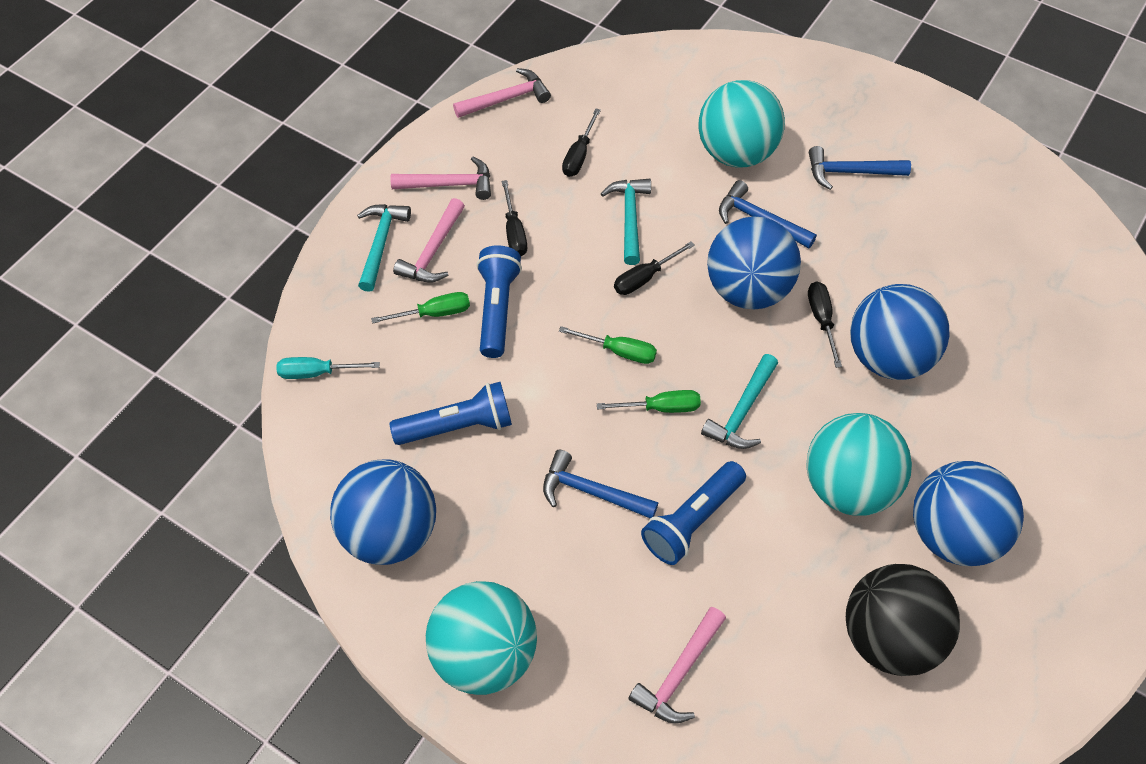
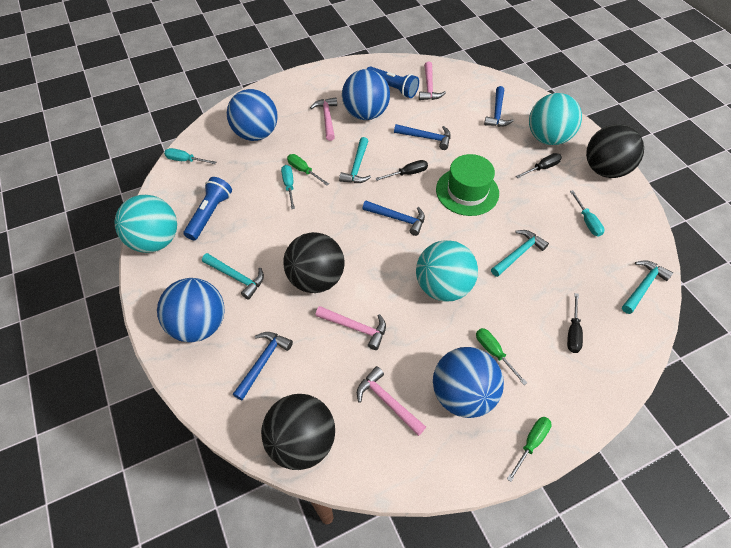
black ball: [846,564,960,676] = 1 -> [261,394,335,470] [283,232,345,293] [586,124,644,178] = 3
black screwdriver: [502,180,527,256] [562,109,601,177] [614,242,695,295] [808,281,842,368] = 4 -> [375,160,428,181] [516,153,562,178] [567,293,583,353] = 3
blue flashlight: [389,382,512,445] [477,245,522,358] [641,461,746,565] = 3 -> [184,177,232,240] [367,67,419,98] = 2
blue hammer: [543,450,658,518] [719,180,817,249] [809,146,911,190] = 3 -> [233,332,293,401] [362,201,425,236] [394,124,451,150] [484,86,514,127] = 4
green hat: none = 0 -> [436,154,499,216] = 1
turquoise hammer: [357,204,411,292] [601,179,651,265] [701,354,778,449] = 3 -> [202,253,264,300] [339,137,371,183] [491,230,549,277] [622,260,673,314] = 4
turquoise screwdriver: [276,357,380,379] = 1 -> [164,148,216,164] [281,165,295,209] [570,190,605,237] = 3

